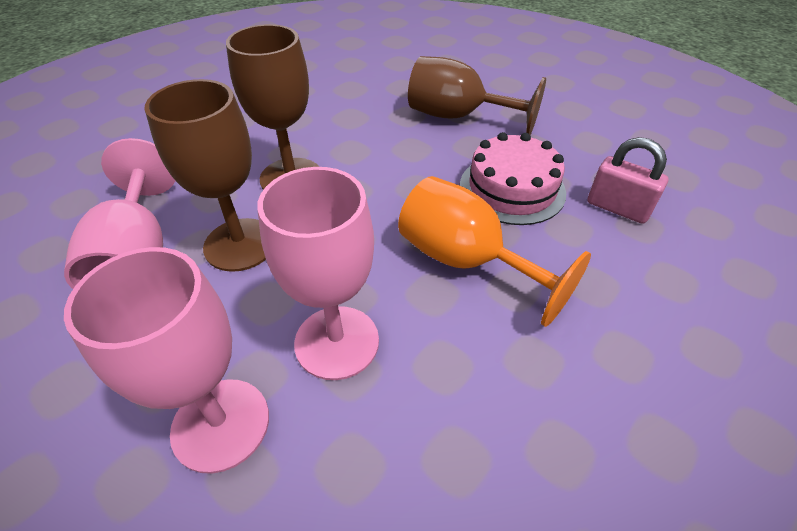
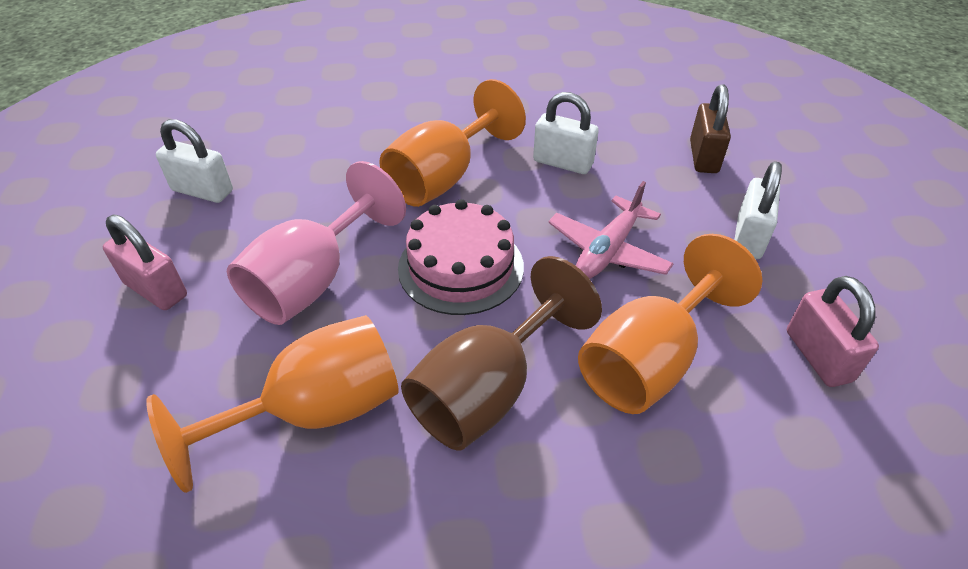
brown goblet: [144,79,266,272] [226,24,319,190] [408,56,546,135] = 3 -> [401,256,602,451] = 1
brown padlock: none = 0 -> [690,84,731,173] = 1
orange goblet: [398,176,591,327] = 1 -> [146,315,399,493] [379,79,526,207] [578,234,762,414] = 3
pink goblet: [64,138,175,289] [64,247,269,474] [257,167,379,380] = 3 -> [227,161,406,325] = 1
pink padlock: [588,137,669,224] = 1 -> [103,215,187,310] [787,276,879,387] = 2
pink plane: none = 0 -> [548,181,674,279] = 1
white padlock: none = 0 -> [156,119,233,203] [533,92,599,174] [734,161,782,259] = 3

